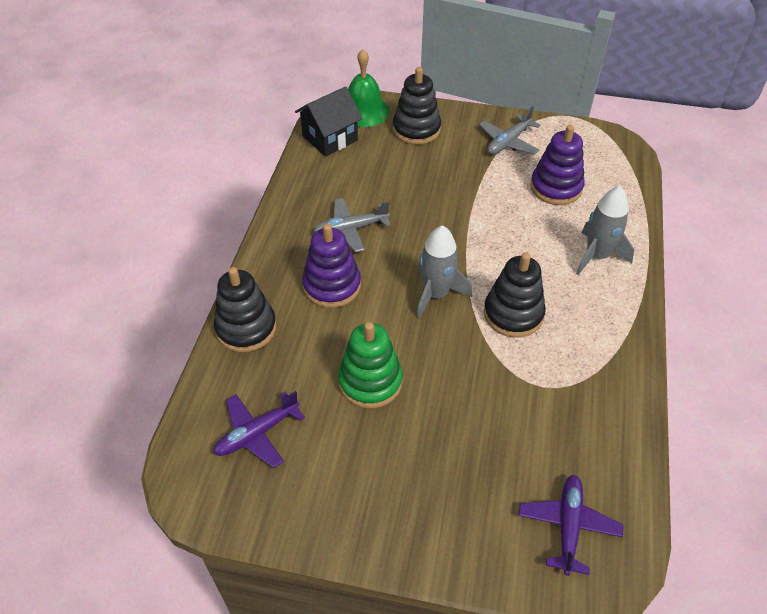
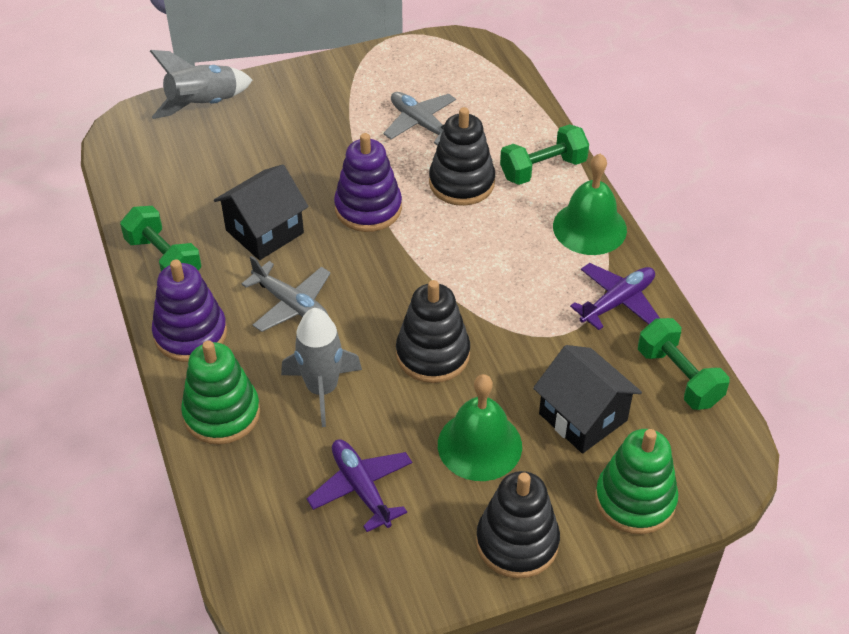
black house: [295,86,363,157] = 1 -> [214,164,308,260] [533,345,642,453] = 2
green bell: [348,49,390,127] = 1 -> [438,374,522,481] [553,153,627,255] = 2
green dumbbell: none = 0 -> [120,206,201,271] [500,124,589,185] [638,318,730,410] = 3
green stacking toy: [338,322,403,409] = 1 -> [181,340,260,445] [595,429,678,534] = 2

